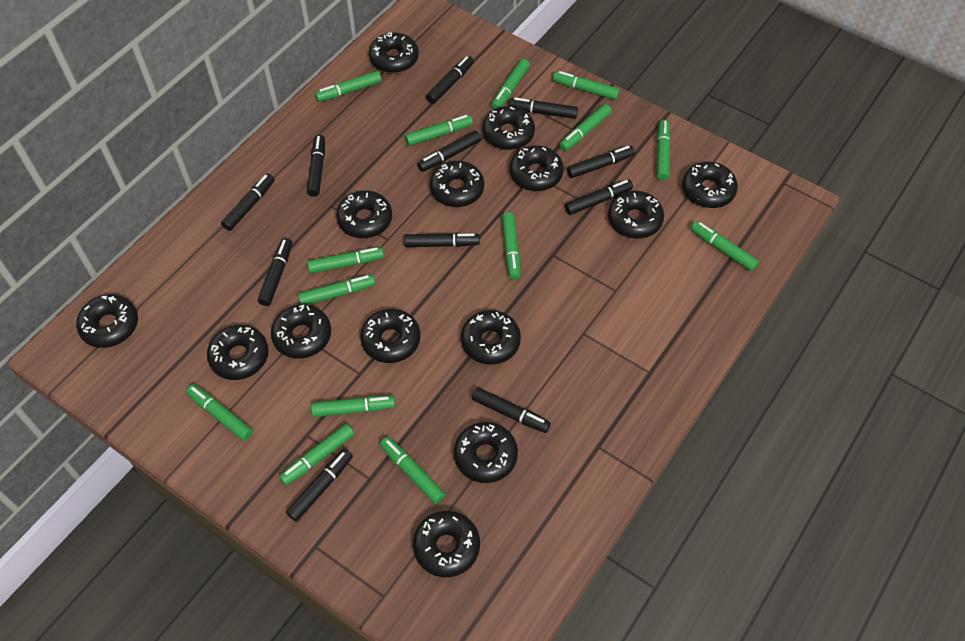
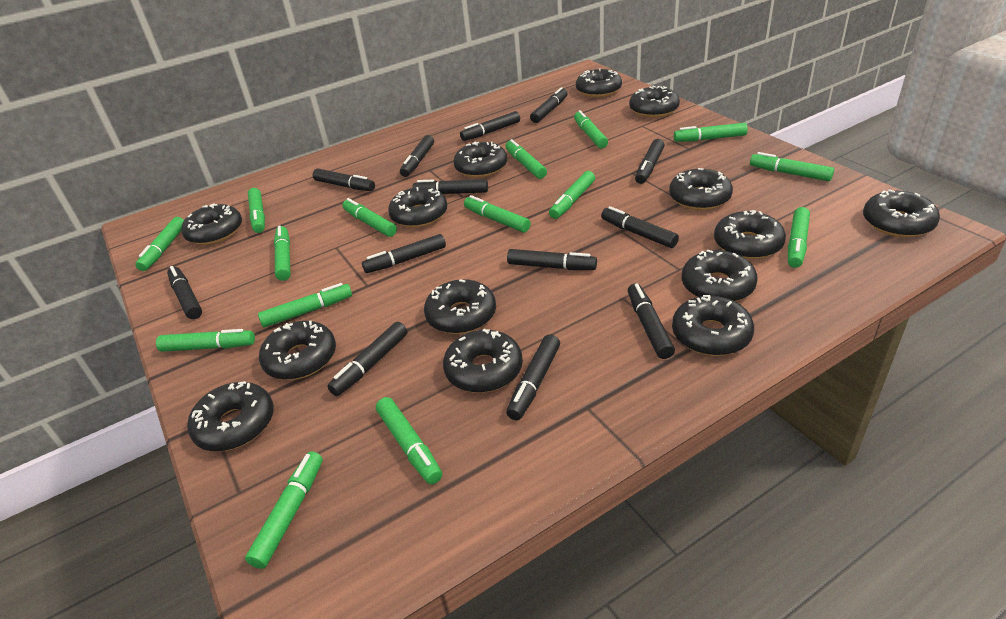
black marker: [221,174,275,231] [258,238,292,306] [286,449,353,522] [307,135,325,197] [404,233,480,247] [418,131,481,172] [426,56,474,104] [472,387,551,433] [509,97,578,119] [565,179,633,215] [567,146,635,178] = 11 -> [167,266,202,319] [313,168,375,191] [327,322,407,396] [362,234,446,273] [400,135,434,177] [413,179,488,194] [460,111,520,141] [506,335,560,420] [507,249,597,270] [530,87,568,123] [601,206,679,248] [628,283,675,359] [635,139,664,184] = 13
green marker: [186,384,253,441] [279,424,354,485] [298,275,375,305] [307,247,384,274] [311,395,395,417] [315,71,382,102] [380,437,445,504] [405,115,473,146] [491,59,530,109] [502,212,520,280] [553,71,620,100] [559,104,612,151] [657,120,671,180] [691,221,759,271] = 14 -> [135,217,184,271] [156,329,255,352] [245,452,323,569] [248,188,265,233] [258,283,352,328] [274,225,291,281] [342,198,397,237] [376,397,442,484] [464,195,531,232] [506,139,547,179] [549,171,595,219] [574,110,608,148] [674,123,748,142] [750,152,834,181] [788,207,810,268] = 15

